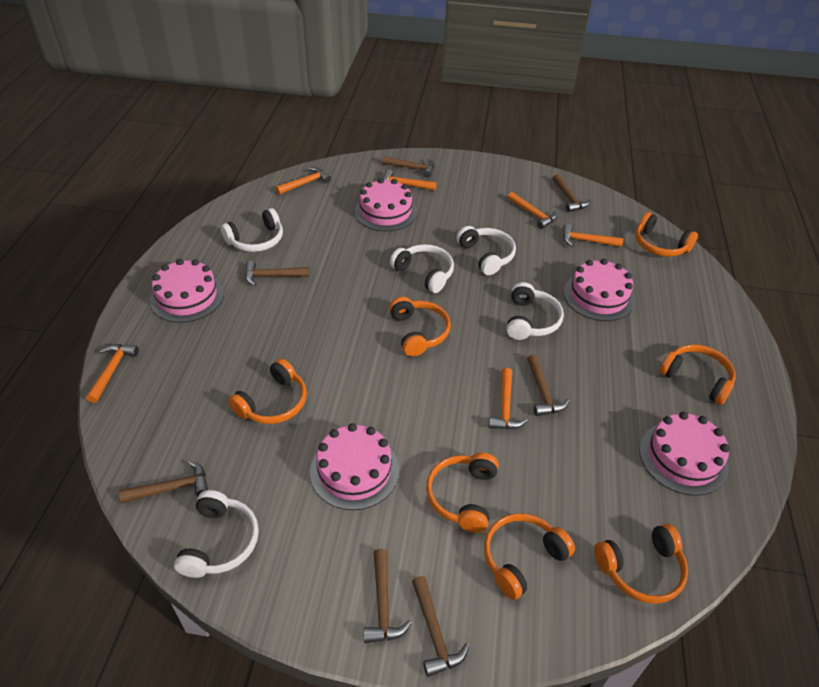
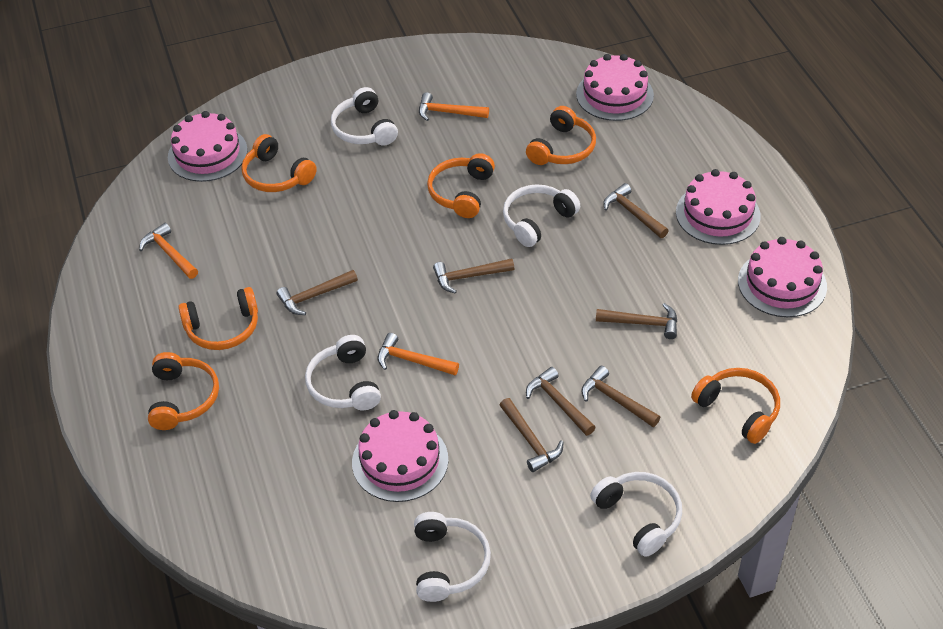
orange hammer: [86,344,139,403] [275,167,331,194] [383,169,437,190] [488,368,528,429] [507,192,557,229] [563,224,623,247] = 6 -> [139,223,198,279] [378,333,459,375] [419,92,489,121] = 3
orange headphones: [228,359,307,424] [389,297,451,357] [426,452,499,533] [484,513,575,600] [594,524,688,604] [635,212,698,257] [659,344,736,405] = 7 -> [148,352,219,430] [178,287,258,350] [241,134,317,192] [427,153,495,218] [526,106,596,165] [691,368,780,444] = 6

